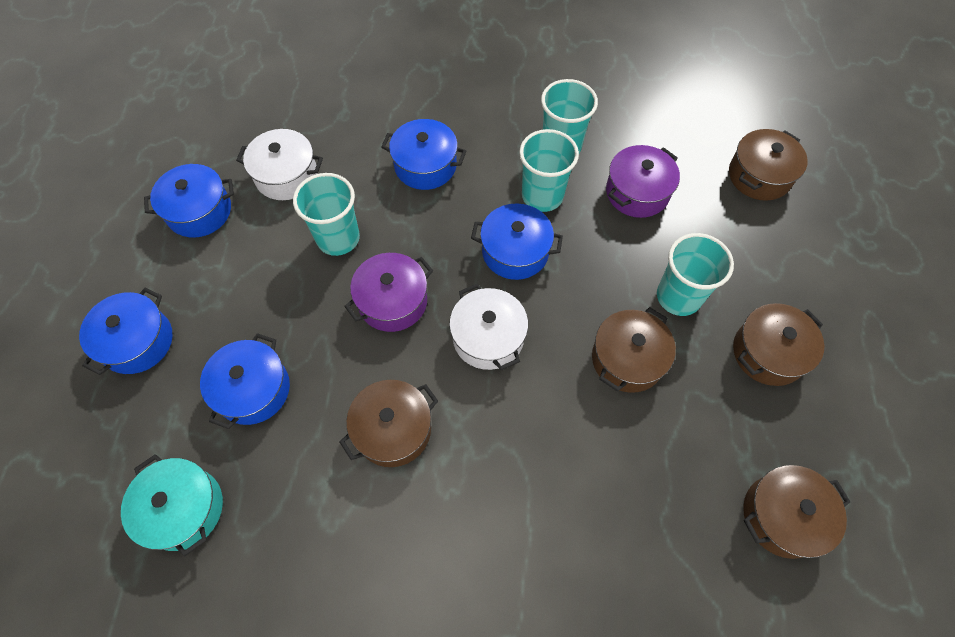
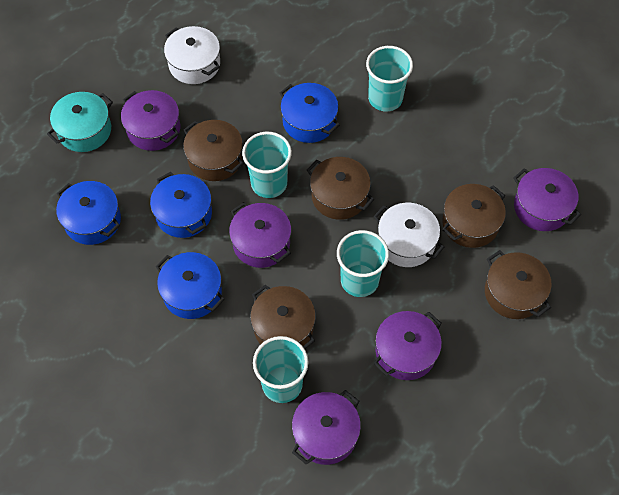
blue pot: [79,288,172,375] [144,164,234,238] [200,333,290,429] [381,119,466,190] [471,203,563,280] = 5 -> [56,181,121,245] [150,172,212,238] [155,252,225,319] [280,83,340,143] = 4
purple pot: [344,253,433,332] [606,145,680,218] = 2 -> [121,90,180,151] [229,202,291,268] [292,390,361,465] [374,311,442,380] [513,168,581,231] = 5

